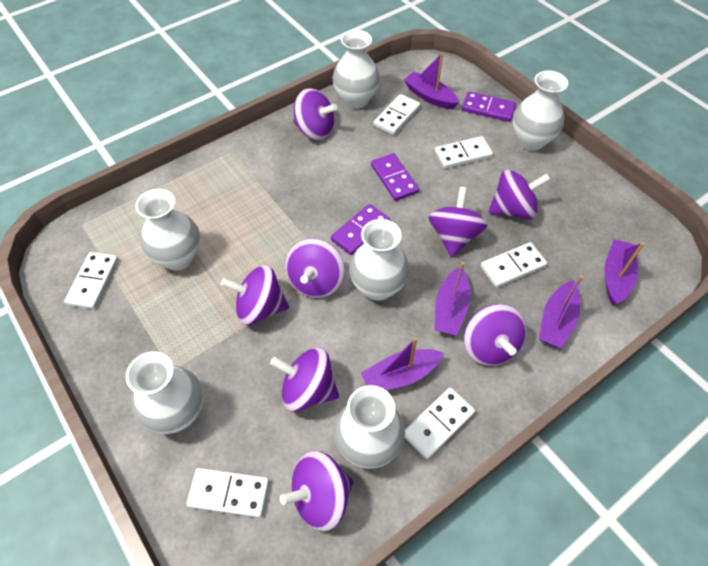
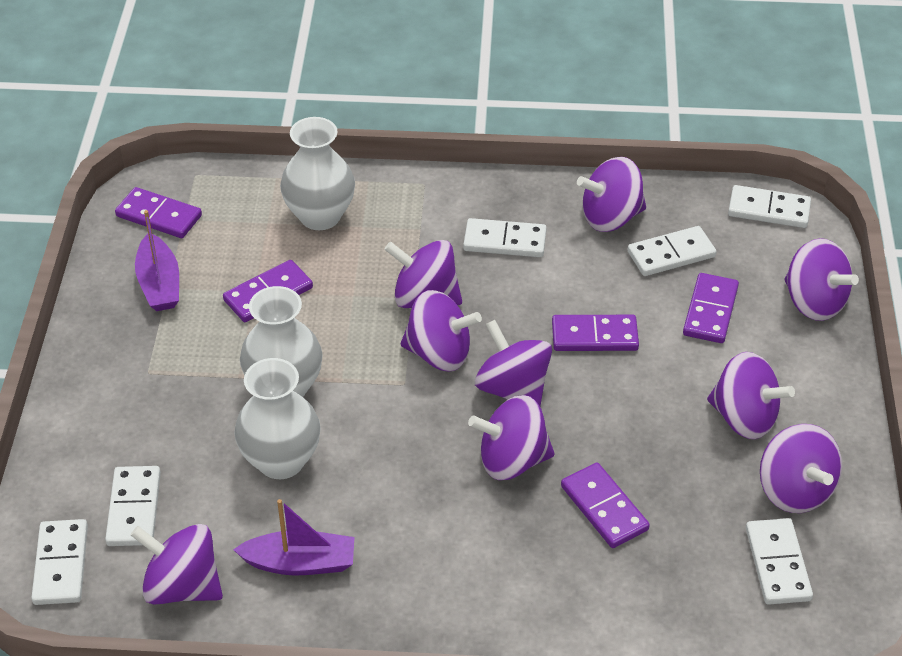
purple boat: [361,337,444,390] [404,53,459,109] [434,262,471,336] [539,275,583,348] [604,239,644,305] = 5 -> [135,210,179,311] [233,499,354,575] = 2
purple domino: [331,204,390,255] [371,153,419,201] [462,92,516,122] = 3 -> [115,187,202,238] [223,260,313,322] [552,315,639,351] [561,462,650,548] [683,273,739,343] = 5
purple spinning top: [221,265,289,325] [270,347,339,412] [280,451,353,531] [285,238,345,298] [293,88,338,140] [428,187,487,257] [464,304,527,366] [488,170,551,220] = 8 -> [131,524,223,604] [384,240,462,308] [401,290,482,371] [468,395,555,480] [475,320,552,406] [577,157,646,232] [707,352,795,439] [760,424,842,513] [784,238,859,321] = 9
white vase: [126,351,203,434] [135,189,200,271] [333,30,380,109] [334,385,405,469] [349,219,409,301] [513,71,568,151] = 6 -> [234,358,321,479] [240,286,323,397] [280,117,355,230] = 3

